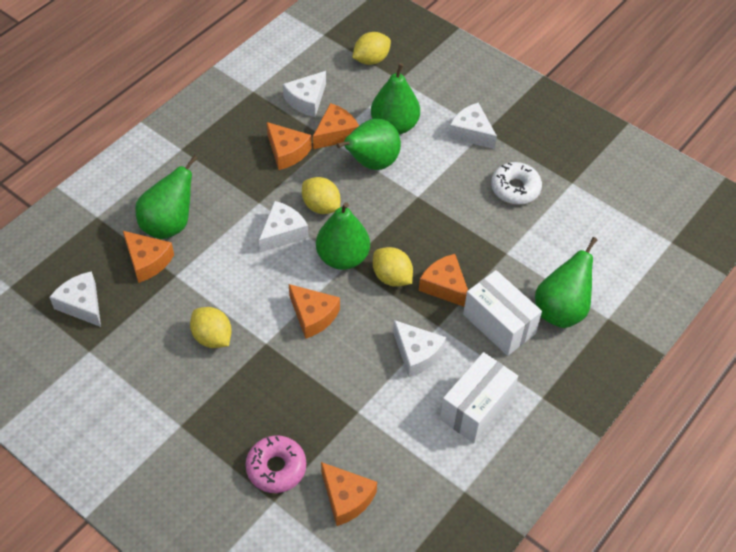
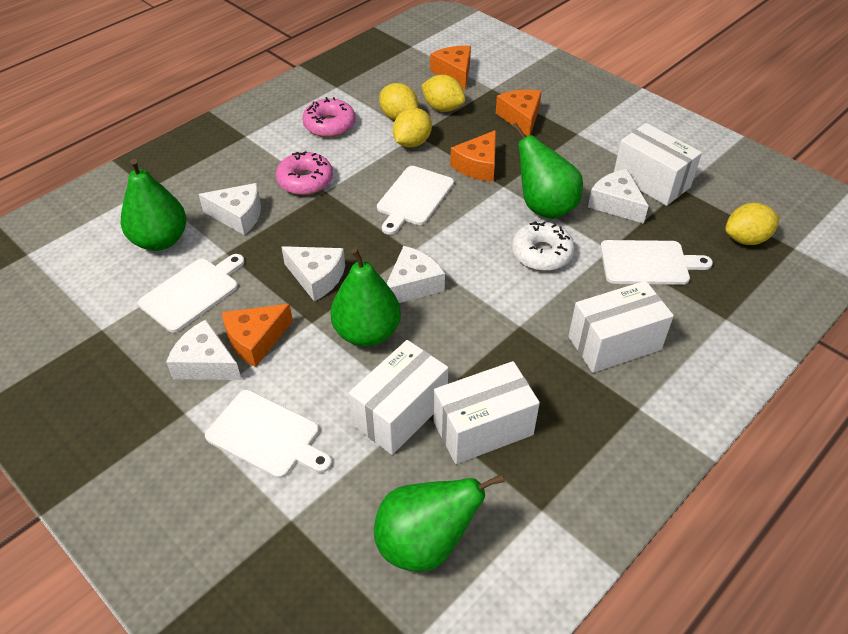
green pear: [135,155,198,239] [316,202,370,270] [336,119,401,170] [371,63,420,135] [535,237,597,328] = 5 -> [121,159,186,251] [330,248,401,347] [374,474,505,572] [512,123,583,219] = 4
orange cheese: [123,231,174,283] [266,122,312,170] [289,284,340,339] [313,103,359,149] [321,462,377,526] [419,254,468,307] = 6 -> [222,304,293,367] [430,46,471,90] [450,130,496,182] [496,90,542,136] = 4
pink donut: [245,435,306,493] = 1 -> [276,151,333,195] [302,97,356,137] = 2
white box: [440,352,518,443] [463,270,542,356] = 2 -> [348,340,449,455] [433,361,540,464] [568,281,674,373] [614,123,702,206] = 4
white cutting board: none = 0 -> [138,254,245,333] [205,390,332,479] [377,166,454,235] [600,240,713,285] = 4

